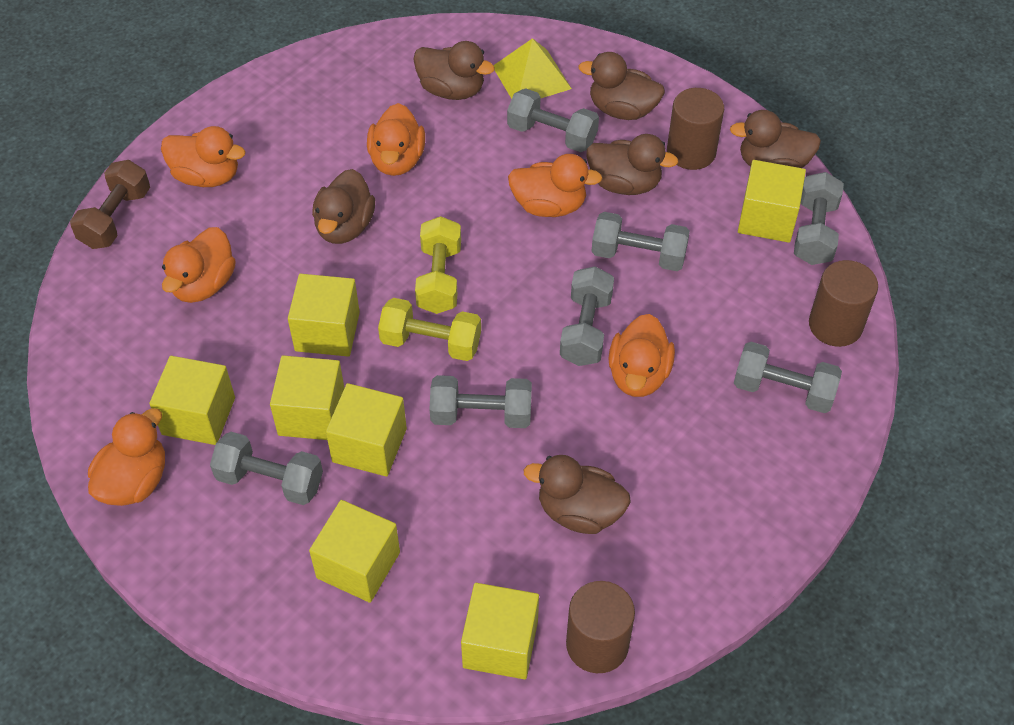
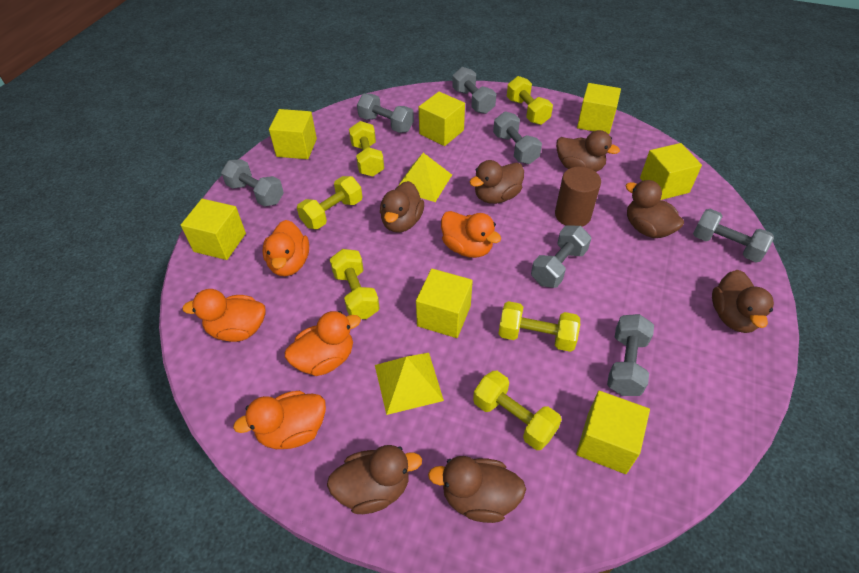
brown cylinder: [566,581,635,673] [667,88,724,170] [809,260,878,347] = 3 -> [555,167,601,226] = 1
brown duck: [312,169,375,244] [413,41,495,100] [524,455,631,534] [578,52,665,120] [586,134,678,195] [730,110,821,168] = 6 -> [327,445,422,514] [380,181,424,232] [428,456,526,523] [470,160,524,204] [556,130,620,172] [625,180,684,238] [712,270,774,333] = 7
brown dumbbell: [70,160,150,249] = 1 -> none = 0
orange duck: [88,408,165,506] [161,126,245,187] [162,227,236,303] [367,103,425,176] [508,154,603,217] [608,314,675,397] = 6 -> [182,289,266,342] [233,391,326,449] [262,220,309,276] [285,311,361,376] [441,211,501,258] = 5
yellow dumbbell: [378,298,481,361] [415,216,461,314] = 2 -> [297,176,362,229] [330,249,380,319] [349,121,384,176] [473,371,562,450] [499,301,580,352] [507,76,553,125] = 6
yellow pyramid: [493,38,572,99] = 1 -> [375,353,444,415] [398,153,452,202] = 2

